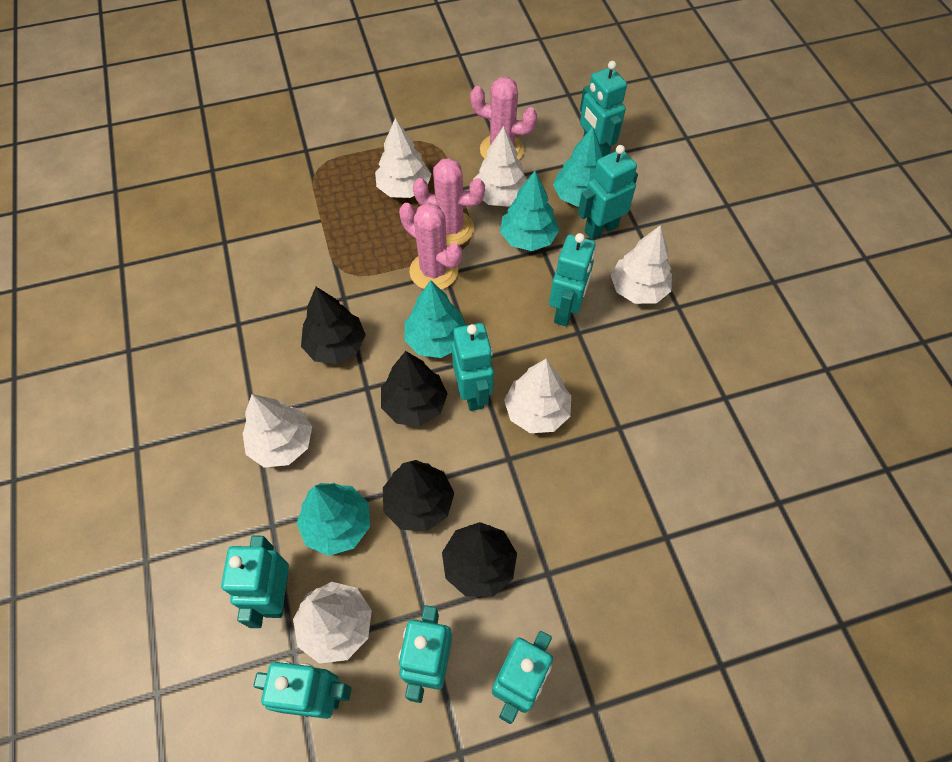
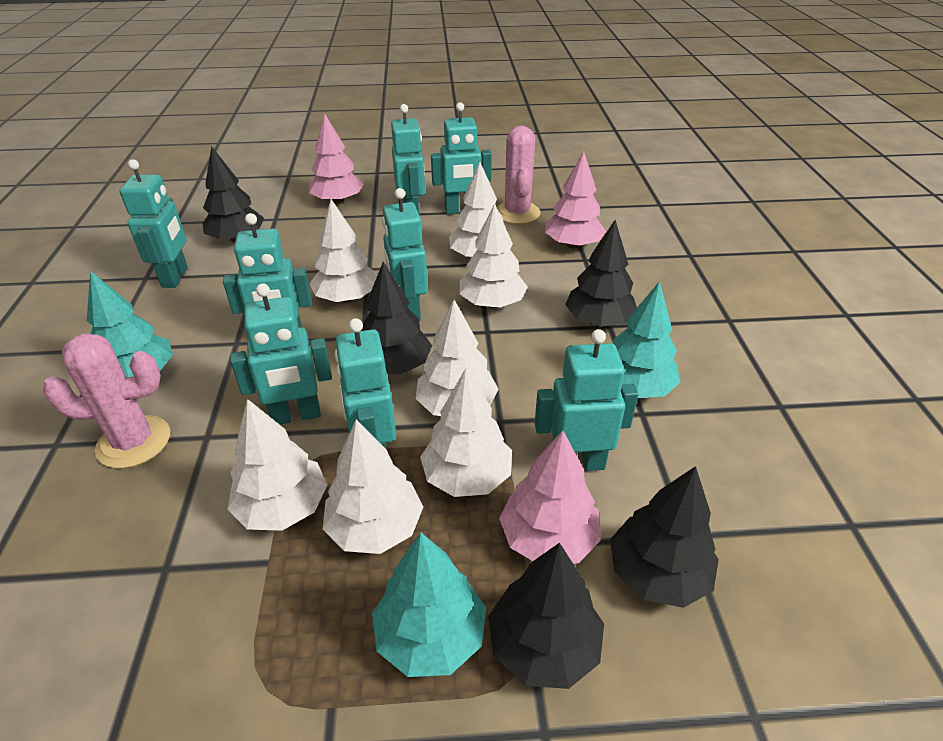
black tree: [301,287,365,364] [381,351,447,426] [383,460,454,532] [442,522,517,597] = 4 -> [203,146,264,242] [361,262,432,374] [488,543,604,689] [565,220,637,327] [610,466,719,608] = 5
pink cactus: [399,203,462,290] [413,158,485,247] [470,77,537,160] = 3 -> [43,333,170,468] [496,125,540,224] = 2
pink tree: none = 0 -> [309,114,364,204] [499,430,601,564] [545,151,606,249] = 3
turquoise tree: [297,483,370,556] [404,280,466,358] [500,171,559,251] [553,126,603,207] = 4 -> [87,271,174,377] [372,532,486,677] [613,281,681,398] = 3
white tree: [243,394,312,468] [293,582,372,664] [375,118,431,198] [473,126,527,207] [504,359,571,433] [611,225,672,304] = 6 -> [227,399,327,531] [309,199,377,303] [323,419,423,554] [416,300,499,416] [420,369,512,497] [449,162,503,257] [460,203,528,308] = 7

